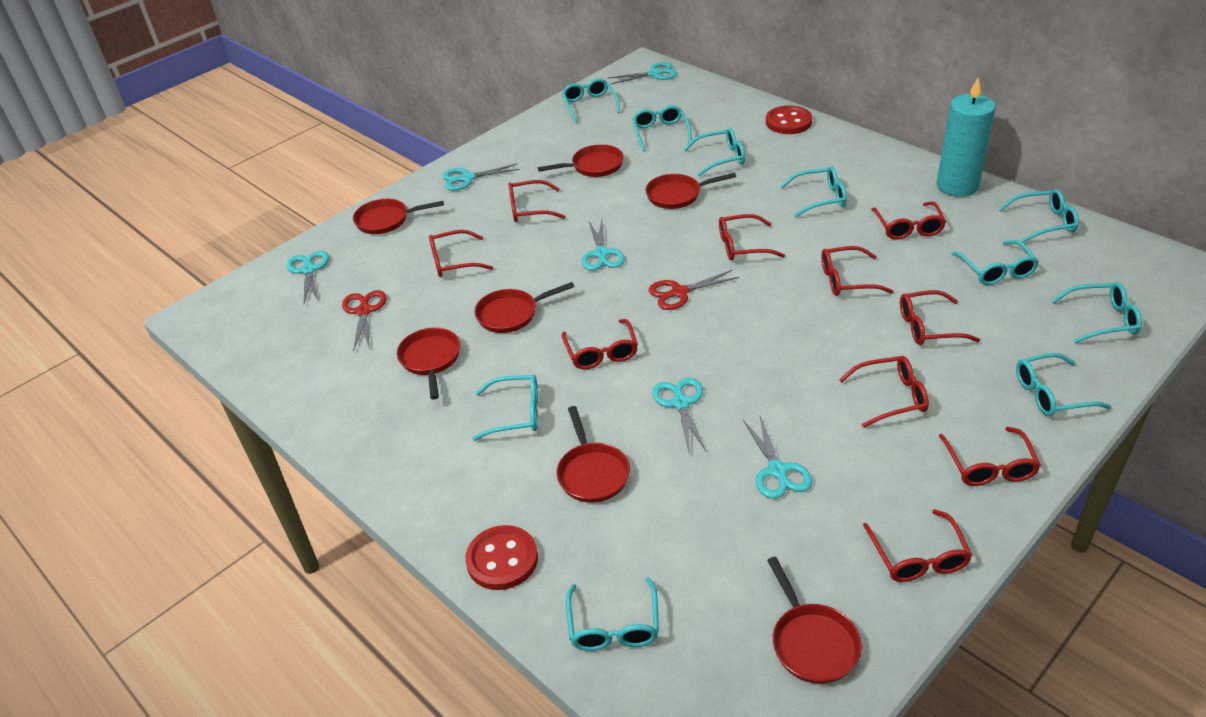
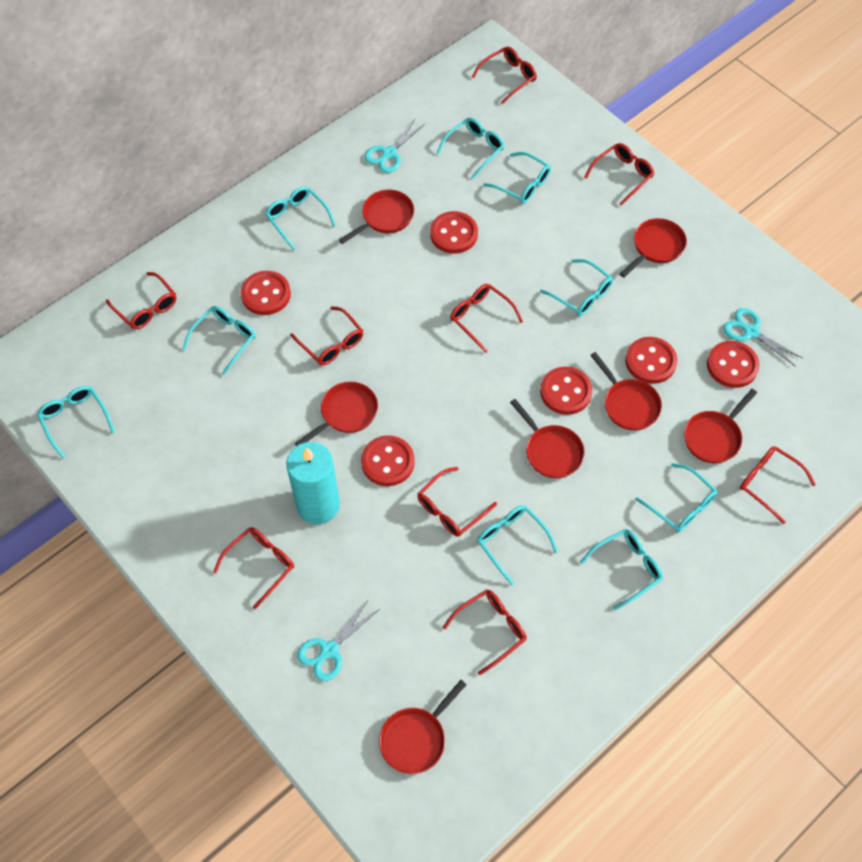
red button: [465,525,538,590] [766,105,812,134] = 2 -> [241,271,291,315] [361,435,415,486] [430,211,478,254] [540,367,593,415] [625,337,677,384] [707,341,760,388] = 6
red glasses: [429,230,493,277] [508,180,566,222] [561,319,638,369] [719,214,785,261] [821,246,894,296] [839,356,929,428] [863,509,972,582] [871,202,946,240] [900,290,980,345] [939,427,1041,486] = 10 -> [106,272,176,329] [213,527,294,609] [290,306,363,366] [417,467,497,537] [443,589,527,675] [450,284,523,353] [472,46,537,104] [584,143,655,206] [740,446,816,524] = 9
red scissors: [342,290,387,351] [649,270,739,310] = 2 -> none = 0
turquoise glasses: [472,375,538,441] [562,78,620,123] [566,577,659,651] [632,105,691,151] [683,128,745,176] [780,166,847,217] [951,240,1039,285] [998,189,1079,243] [1016,353,1112,416] [1052,282,1142,343] = 10 -> [37,386,115,459] [183,306,256,375] [265,187,336,251] [437,117,504,179] [477,505,558,585] [483,152,551,204] [540,259,613,316] [580,529,663,610] [635,463,717,533] = 9
turquoise scissors: [286,251,329,303] [442,164,520,191] [581,220,625,271] [609,62,677,84] [652,377,707,452] [743,416,812,499] = 6 -> [297,600,378,681] [364,119,425,173] [723,308,803,367] = 3

